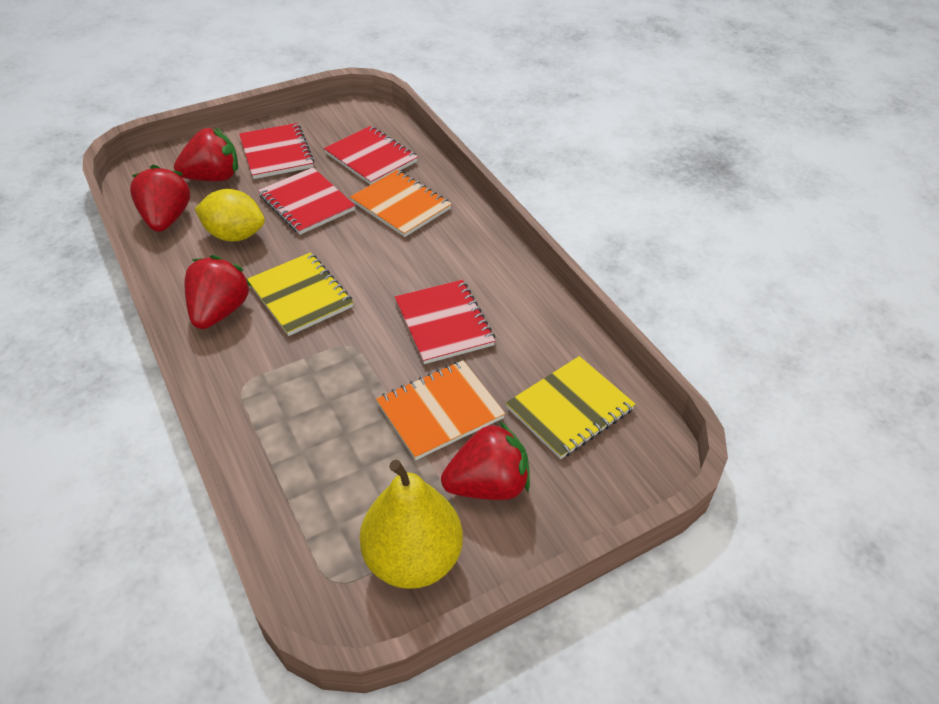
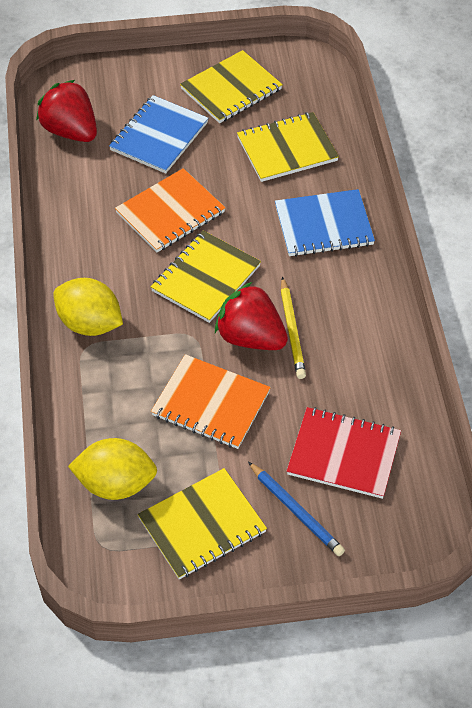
blue notebook: none = 0 -> [109,95,209,174] [275,189,375,257] = 2
blue pencil: none = 0 -> [248,462,345,556] = 1
red notebook: [239,123,314,179] [258,167,355,235] [324,126,418,185] [395,280,496,364] = 4 -> [287,407,401,499] = 1
red strawberry: [130,165,190,232] [174,127,238,181] [185,255,251,329] [441,421,530,500] = 4 -> [36,80,97,142] [215,282,288,350] = 2
yellow lemon: [195,189,265,241] = 1 -> [53,278,123,336] [68,438,157,500] = 2
yellow notebook: [247,252,353,336] [506,356,636,459] = 2 -> [138,468,267,580] [151,231,261,323] [180,50,283,123] [237,112,339,182] = 4
yellow pear: [360,460,463,589] = 1 -> none = 0
yellow pencil: none = 0 -> [281,277,306,379] = 1

